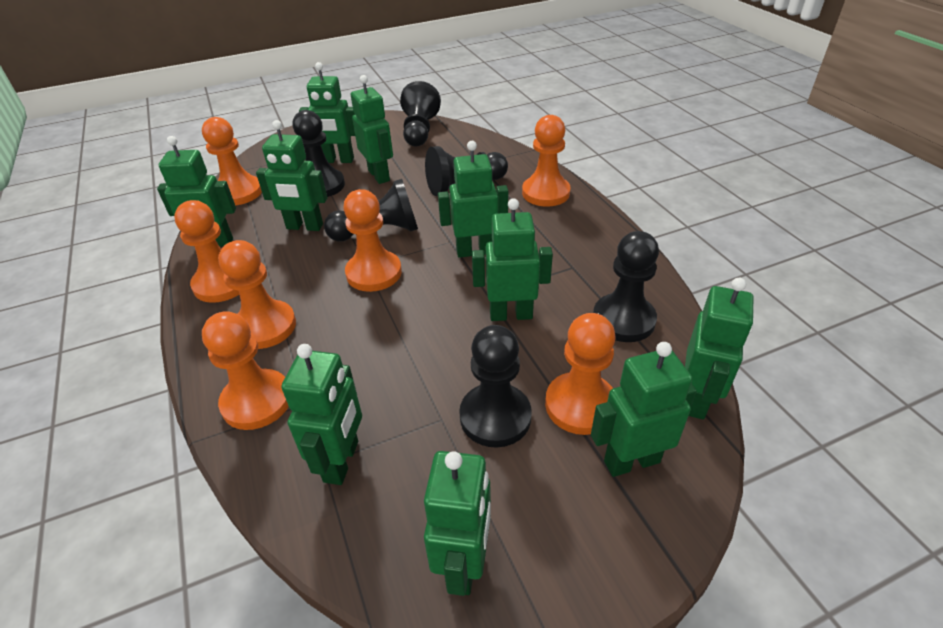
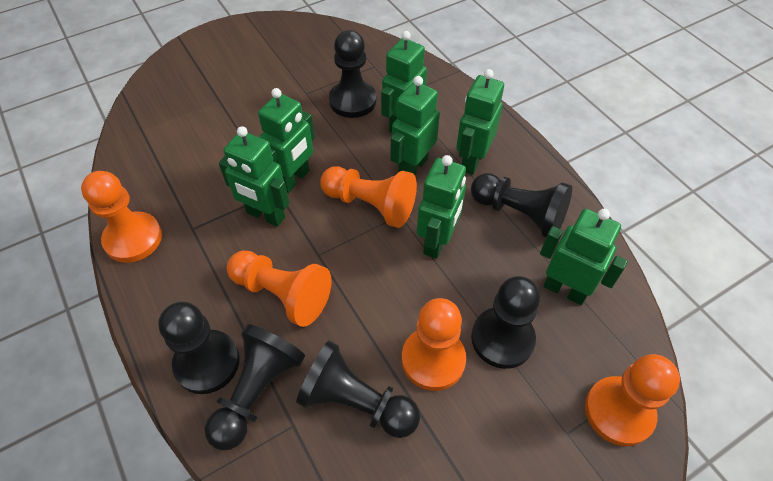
green robot: [157,136,236,247] [256,120,327,231] [282,344,362,485] [299,62,355,163] [351,75,393,184] [424,451,491,596] [438,141,508,258] [472,198,553,321] [591,342,697,477] [685,278,753,420] = 10 -> [219,126,289,227] [258,88,315,193] [381,31,427,133] [390,76,440,175] [417,155,466,259] [456,69,504,175] [540,209,628,305] = 7
orange pawn: [174,200,239,303] [202,117,262,205] [202,311,289,430] [218,240,296,349] [343,189,402,292] [522,115,571,207] [545,313,616,435] = 7 -> [81,171,162,263] [227,251,332,327] [320,166,417,228] [402,298,466,391] [585,354,680,446] = 5

